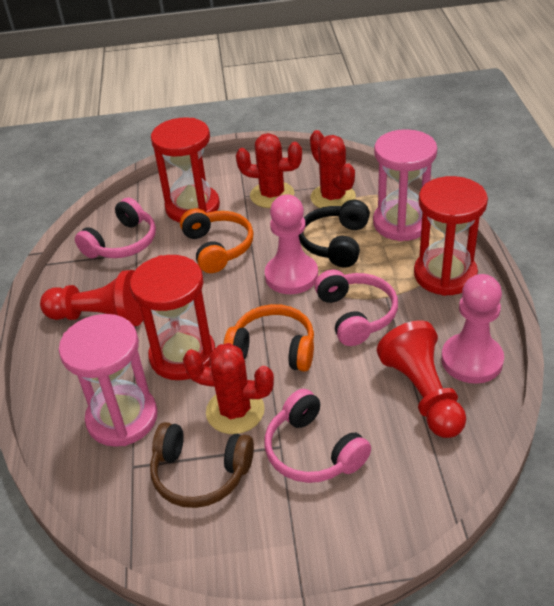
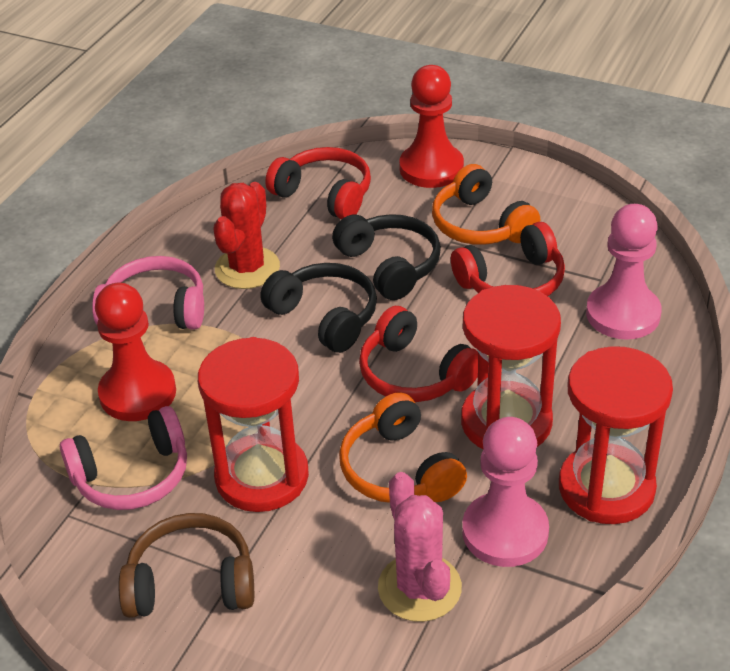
black headphones: [299,200,370,267] = 1 -> [260,263,377,353] [332,214,441,300] = 2
pink cactus: none = 0 -> [378,472,462,622] = 1
pink headphones: [75,198,156,258] [264,389,371,483] [315,269,398,346] = 3 -> [60,406,187,510] [92,256,204,330] = 2
pink hourglass: [59,314,158,447] [373,129,437,241] = 2 -> none = 0
red cactus: [183,343,274,434] [236,133,302,208] [310,130,356,208] = 3 -> [213,182,280,289] = 1
red headphones: none = 0 -> [265,147,371,220] [359,306,478,402] [451,222,565,296] = 3

